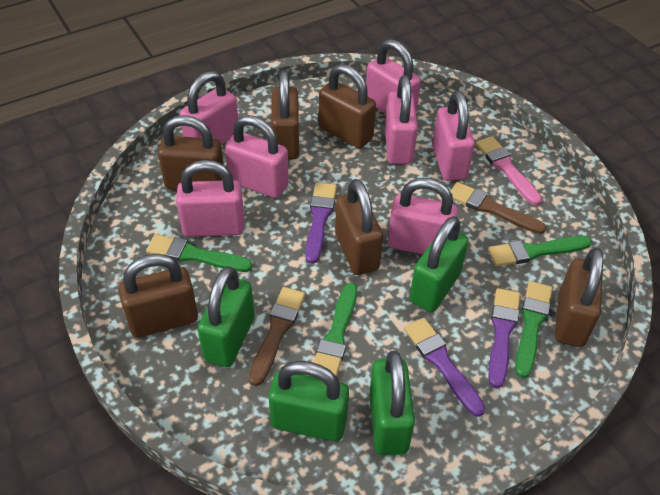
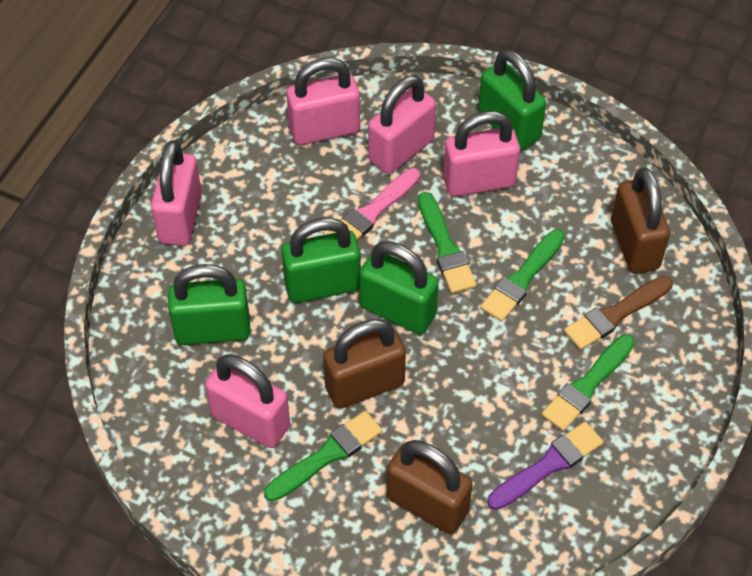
brown brush: [249,287,305,386] [450,182,547,234] = 2 -> [564,276,673,350] = 1
brown padlock: [118,254,198,338] [158,115,224,190] [271,71,299,160] [319,64,376,149] [335,179,383,275] [555,248,603,347] = 6 -> [323,319,406,409] [386,440,473,534] [611,168,670,274] = 3
pink padlock: [176,160,244,237] [179,71,238,145] [225,115,289,198] [366,39,421,114] [385,75,418,164] [388,178,458,254] [432,91,475,181] = 7 -> [151,140,202,246] [205,354,290,448] [286,57,360,145] [368,75,436,174] [443,111,520,197] = 5
purple brush: [305,182,337,264] [404,318,485,417] [488,288,520,388] = 3 -> [487,422,604,510] = 1

